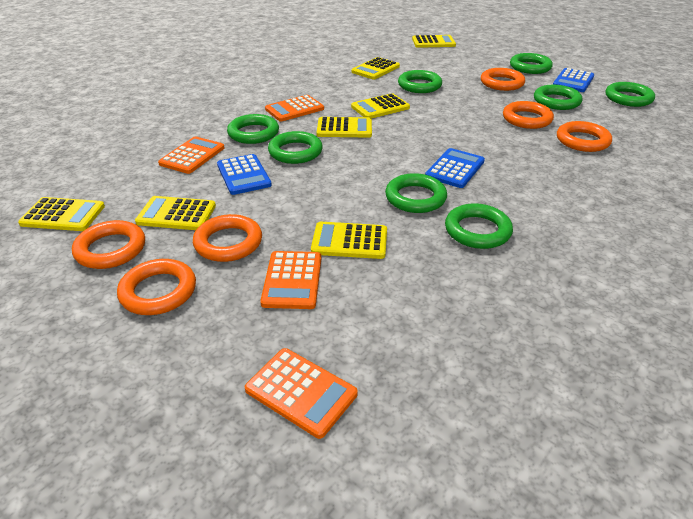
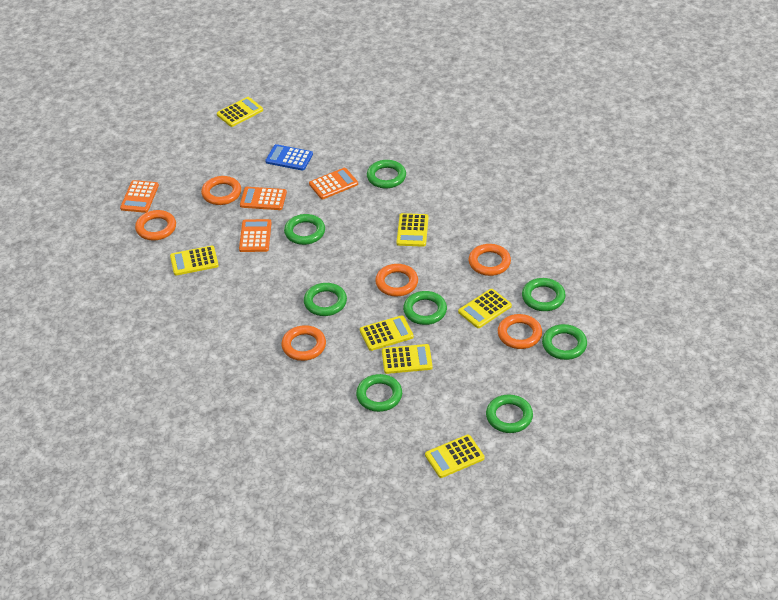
blue calculator: [217,154,272,195] [425,148,485,188] [553,68,594,92] = 3 -> [265,144,313,171] = 1

